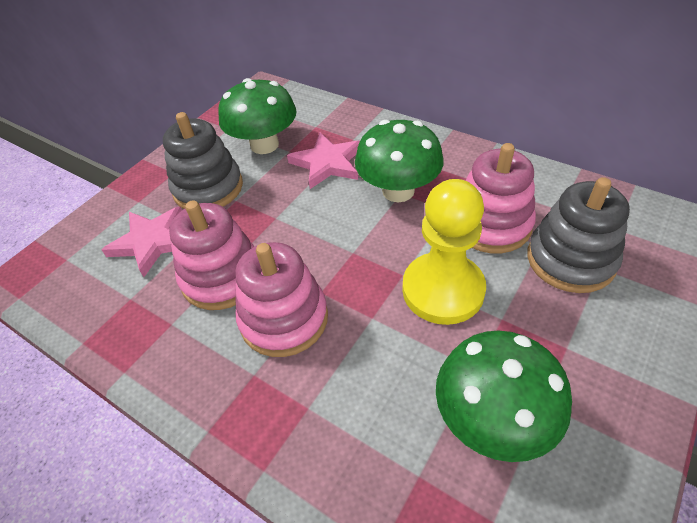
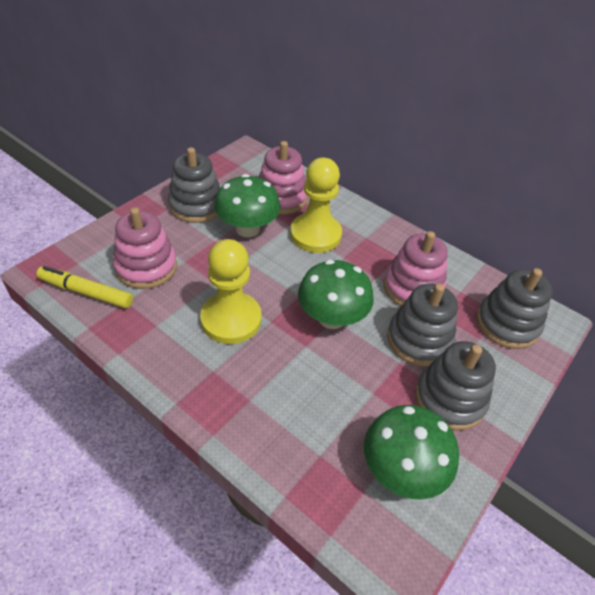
grey stacking toy: [163,112,243,209] [527,177,630,293] = 2 -> [168,147,220,223] [387,283,458,366] [415,341,496,431] [477,268,553,349] = 4
pink star: [102,206,182,277] [287,133,360,189] = 2 -> none = 0
yellow marker: none = 0 -> [36,266,133,308] = 1
yellow pawn: [402,179,486,325] = 1 -> [200,239,262,344] [290,158,342,253] = 2

